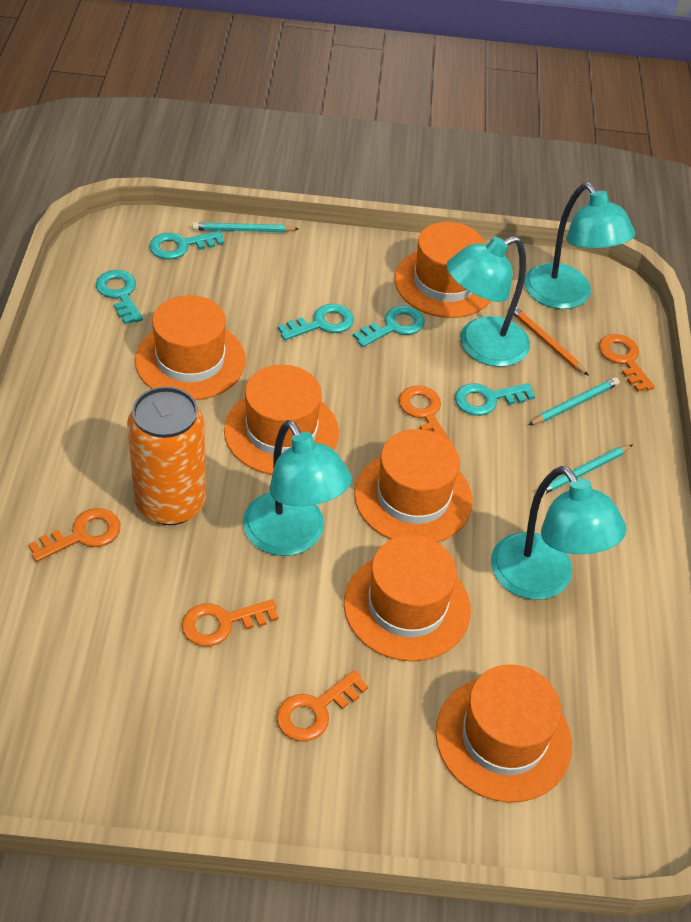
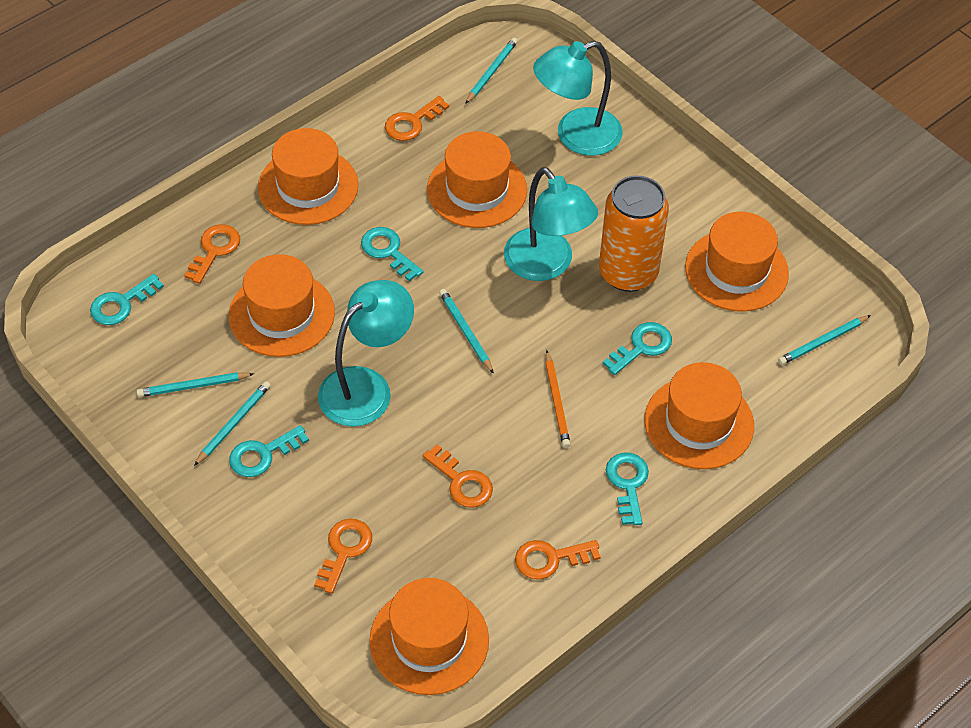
turquoise lamp: [243,420,352,556] [446,236,530,367] [491,466,627,600] [524,183,635,309] = 4 -> [318,280,414,426] [504,167,598,281] [533,41,623,156] = 3
turquoise pencil: [192,222,299,232] [528,377,619,425] [537,445,632,495] = 3 -> [137,372,254,397] [194,381,271,466] [439,289,494,374] [465,38,518,104] [778,315,871,365] = 5

